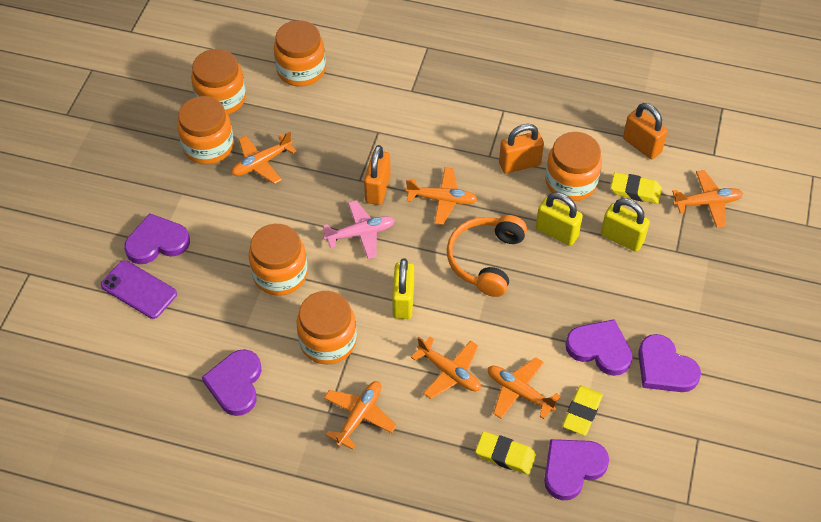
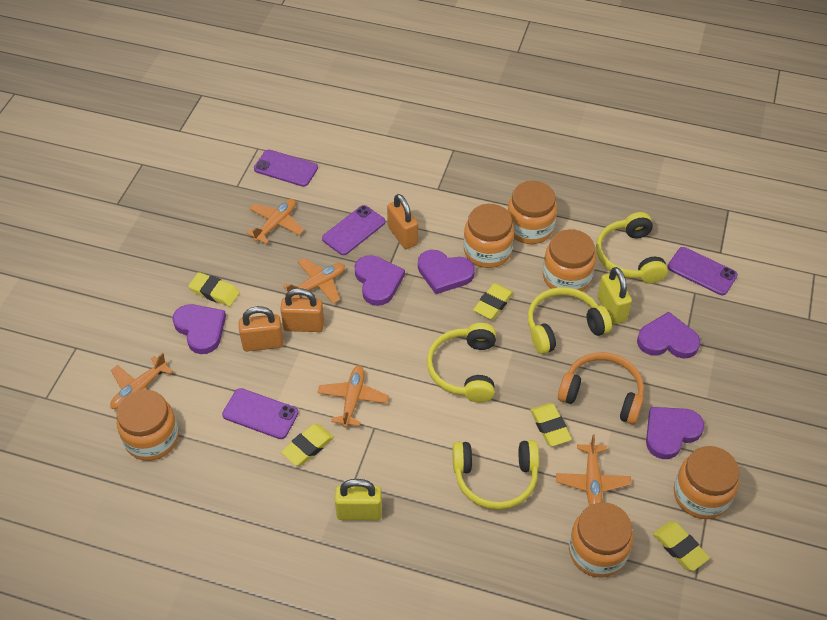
orange plane: [231,132,297,184] [324,381,397,450] [406,167,478,225] [411,337,481,399] [488,357,561,419] [672,170,743,228] = 6 -> [110,353,173,409] [246,199,304,244] [283,258,345,304] [317,366,389,428] [556,434,632,506] = 5
pink plane: [323,200,395,259] = 1 -> none = 0
purple phone: [101,260,177,319] = 1 -> [222,388,298,439] [254,150,318,187] [322,205,385,255] [667,247,738,295] = 4
yellow eraser: [475,432,536,475] [562,385,603,435] [611,172,662,204] = 3 -> [188,272,240,306] [281,424,334,466] [473,283,514,320] [530,403,572,446] [653,521,710,571] = 5
yellow headphones: none = 0 -> [427,323,496,403] [453,440,539,510] [528,287,612,354] [596,212,668,283] = 4
yellow padlock: [392,258,414,319] [536,192,583,246] [601,198,650,252] = 3 -> [335,479,382,520] [598,267,632,324] = 2

